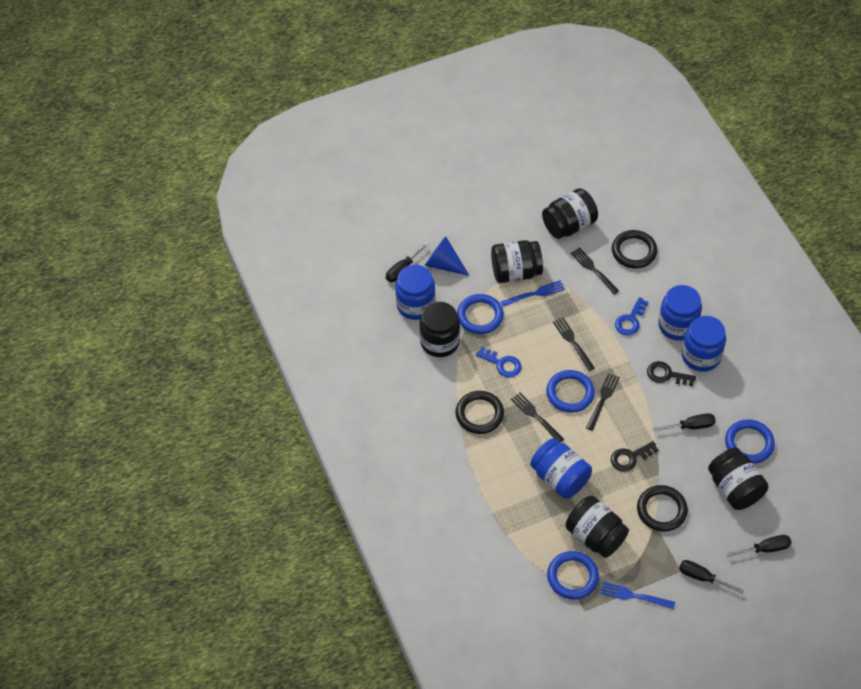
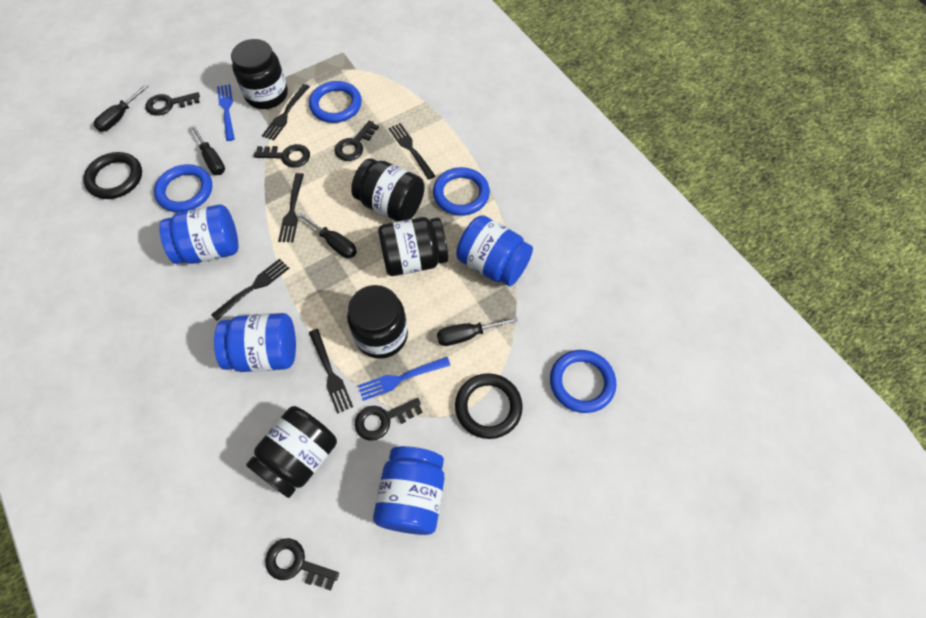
black fork: [511,392,564,443] [553,317,595,371] [570,247,619,294] [586,373,620,431] = 4 -> [211,259,289,321] [262,84,310,140] [278,173,304,243] [309,329,353,414] [389,123,435,180] = 5
black key: [611,441,659,472] [647,361,696,386] = 2 -> [145,92,200,116] [254,144,310,168] [265,538,339,591] [334,120,379,161] [355,398,423,441] = 5
black ring: [455,391,504,434] [612,230,657,268] [637,485,688,532] = 3 -> [83,152,142,199] [455,373,523,439] = 2
blue cone: [425,236,470,276] = 1 -> none = 0
blue key: [476,347,522,377] [615,297,649,335] = 2 -> none = 0

